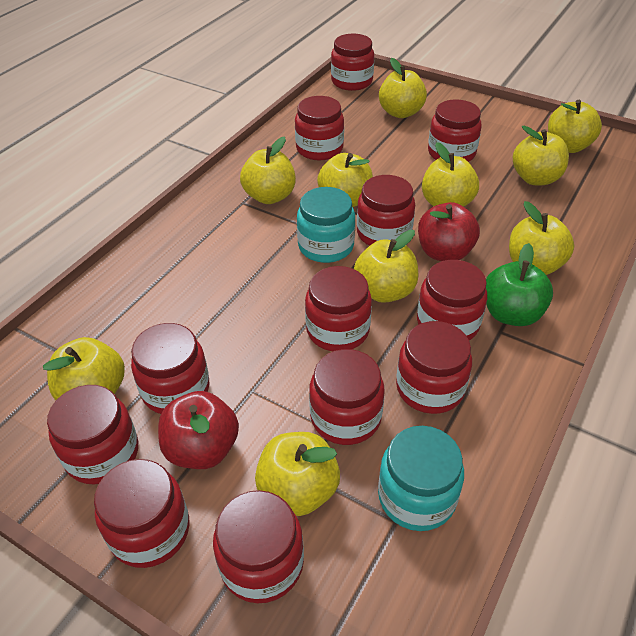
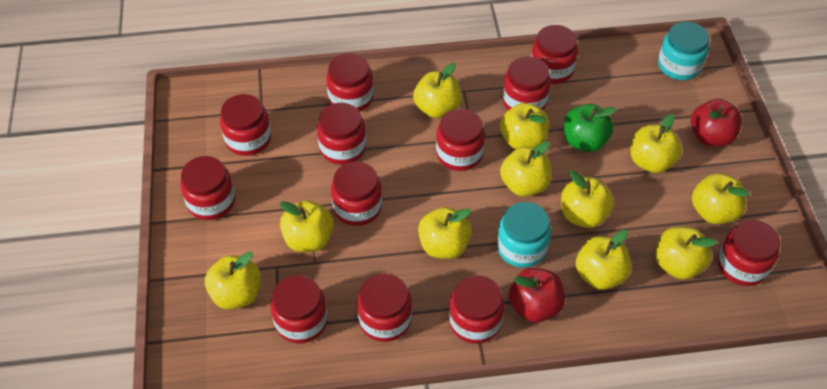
yellow apple: [43,337,125,400] [240,137,296,204] [255,432,340,516] [317,153,373,207] [354,230,418,303] [379,58,427,118] [422,142,479,207] [509,201,574,275] [513,125,569,185] [548,100,602,153] = 10 -> [205,252,261,309] [279,200,334,252] [413,63,462,118] [418,207,472,259] [500,103,549,149] [500,141,552,197] [561,171,614,228] [576,230,631,290] [630,114,682,173] [655,227,717,280] [692,173,749,224] = 11

